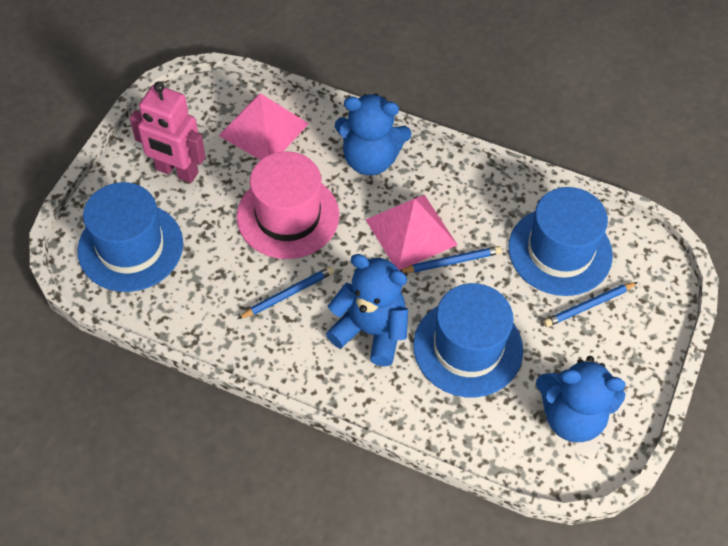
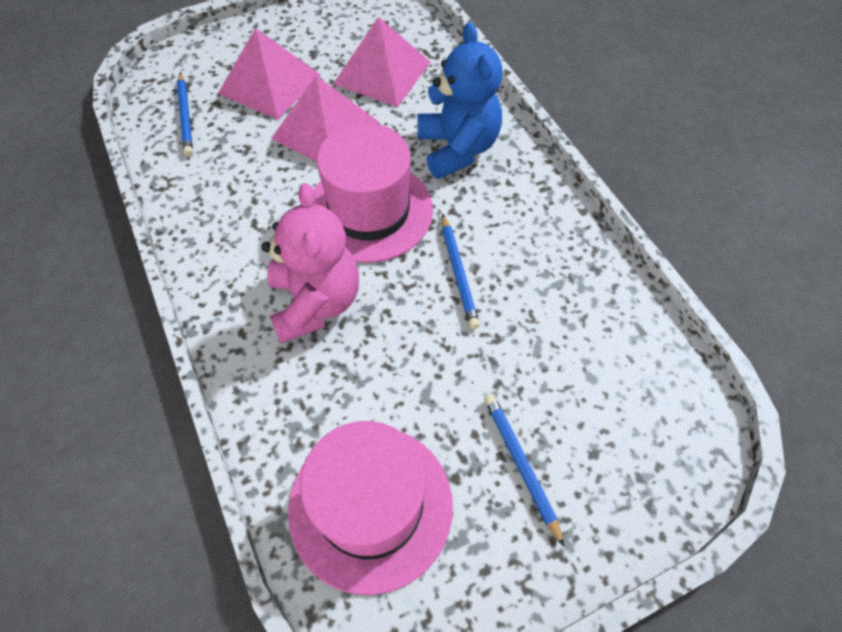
blue hat: [77,182,183,292] [413,283,523,397] [509,187,613,296] = 3 -> none = 0
blue teddy bear: [326,254,408,366] [335,94,412,175] [536,356,626,442] = 3 -> [417,22,503,179] = 1
pink hat: [237,151,339,259] = 1 -> [288,421,453,595] [313,123,433,263] = 2
pink pyramid: [219,93,309,160] [366,195,457,271] = 2 -> [218,28,321,120] [271,76,379,162] [333,17,430,107] = 3
pink robot: [130,81,206,183] = 1 -> none = 0
pink teddy bear: none = 0 -> [262,183,359,343] = 1

